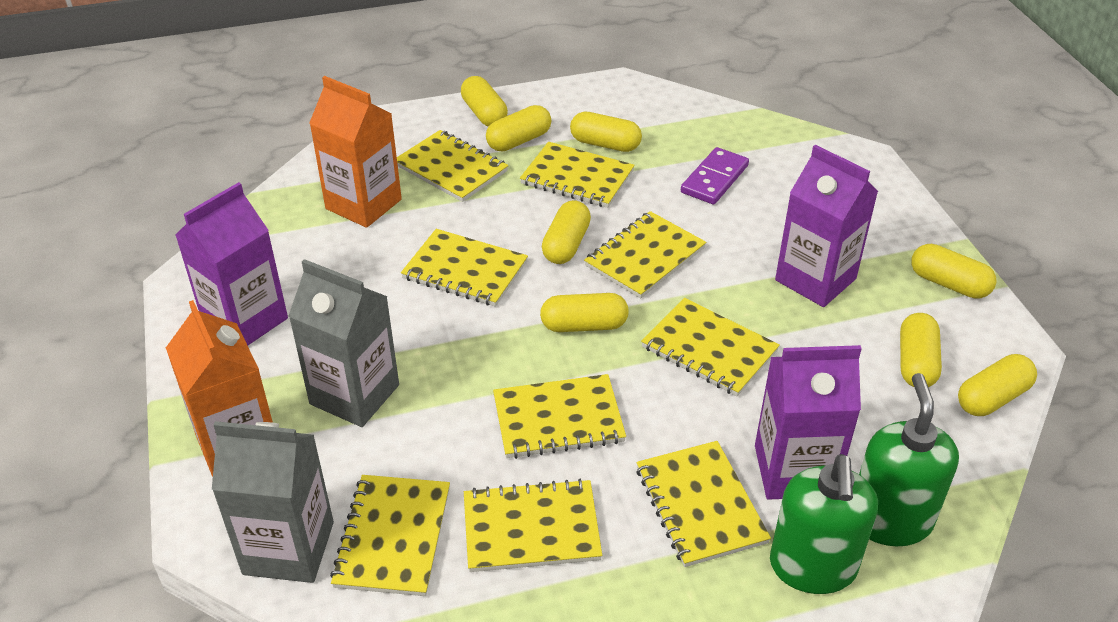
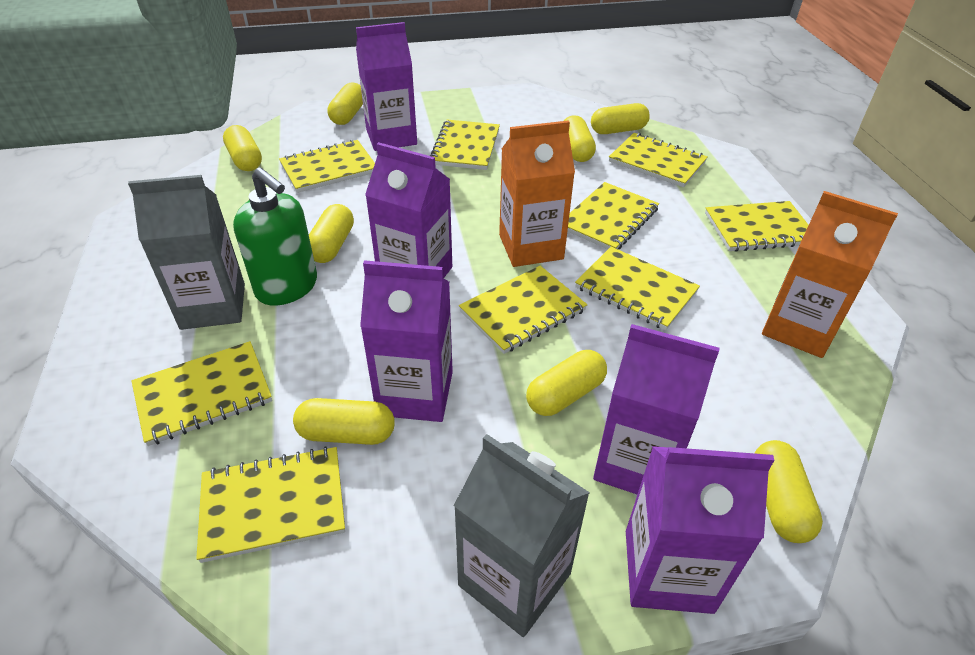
green soap dispenser: [770,454,878,594] [859,373,959,546] = 2 -> [233,167,317,306] = 1
purple carton: [175,182,288,345] [755,345,862,500] [775,145,878,307] = 3 -> [356,22,417,151] [360,260,453,422] [365,142,452,279] [593,324,720,494] [626,446,774,614] = 5
purple domino: [681,147,749,204] = 1 -> none = 0

